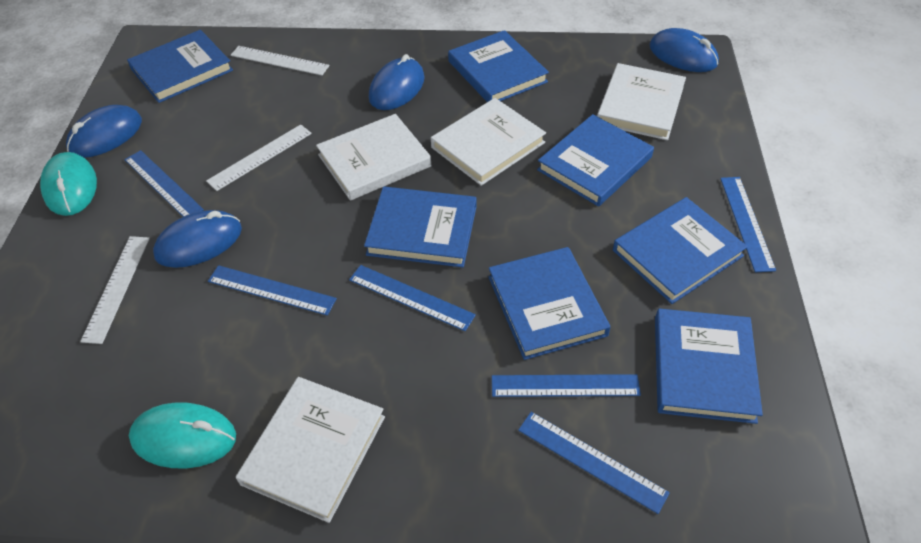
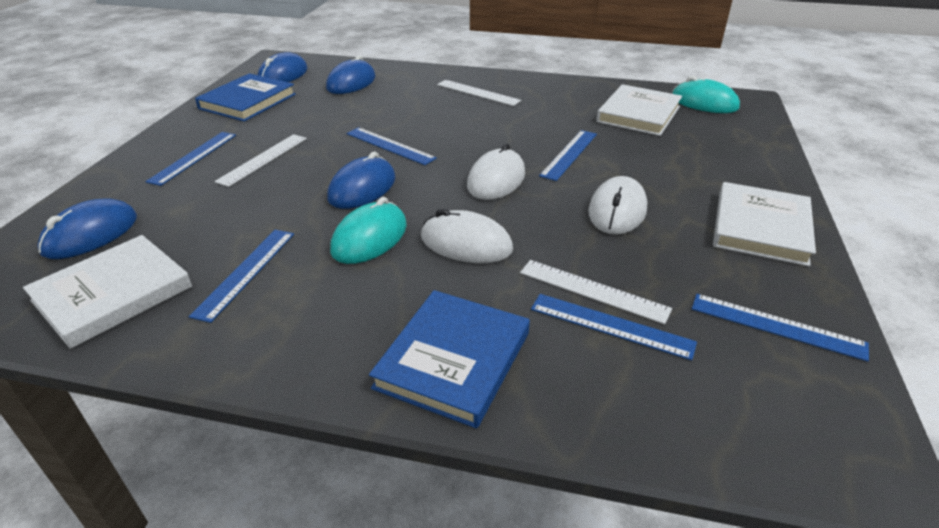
blue book: [127,30,233,103] [364,187,476,267] [448,30,549,102] [488,247,610,360] [537,114,654,207] [613,197,748,304] [655,309,763,424] = 7 -> [195,73,296,121] [369,290,530,428] = 2
white book: [236,377,385,523] [316,114,431,201] [431,98,546,186] [597,63,686,140] = 4 -> [23,235,192,349] [596,84,682,136] [713,182,816,266] = 3
white mouse: none = 0 -> [421,208,513,263] [467,143,525,200] [588,176,647,235] = 3

